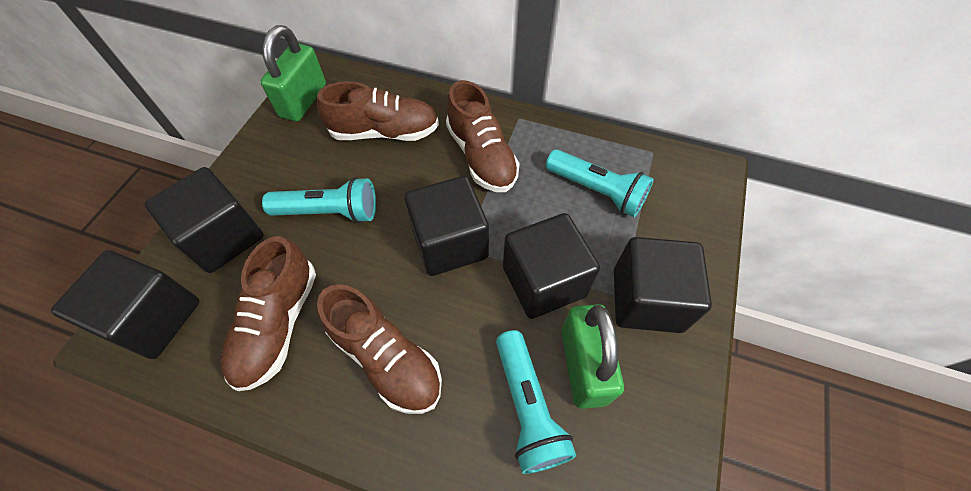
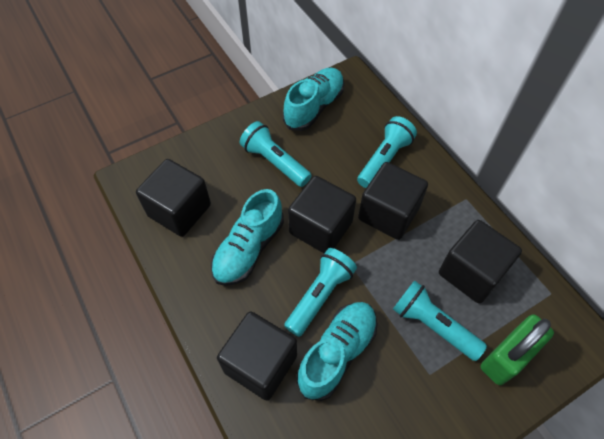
brown shoe: [221,236,316,391] [317,81,439,141] [317,284,442,414] [446,80,520,192] = 4 -> none = 0
green padlock: [260,25,326,121] [561,304,624,409] = 2 -> [481,314,554,385] = 1
turquoise flashlight: [262,177,376,223] [496,330,576,474] [546,149,654,217] = 3 -> [240,121,312,187] [284,248,357,337] [357,116,417,188] [393,280,487,361] = 4
turquoise shoe: none = 0 -> [211,189,284,286] [283,67,344,131] [297,302,377,401] = 3

